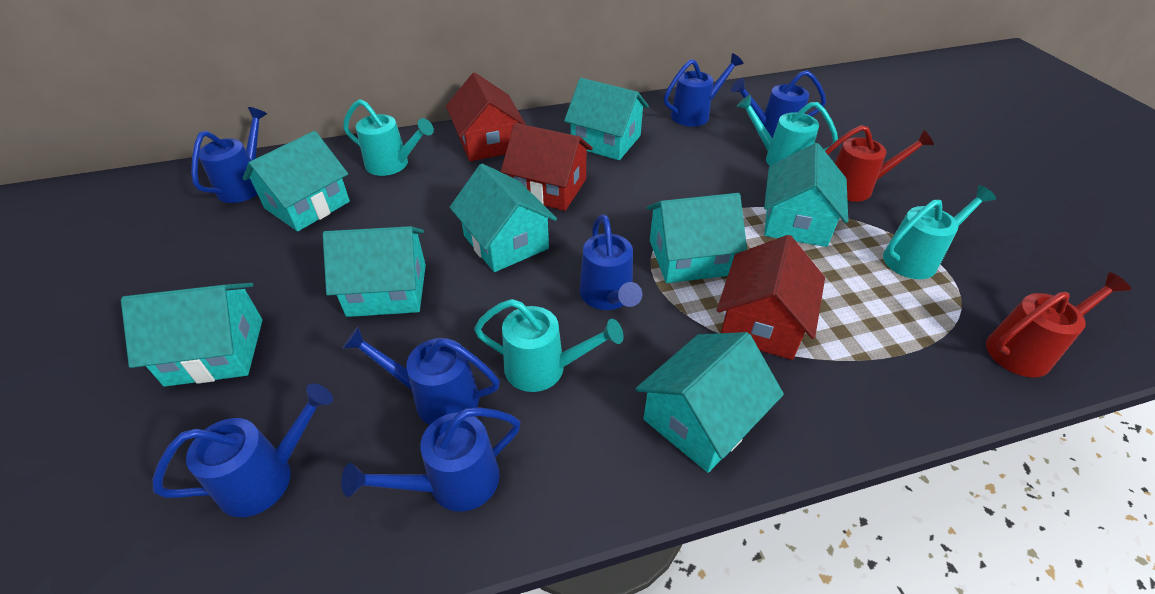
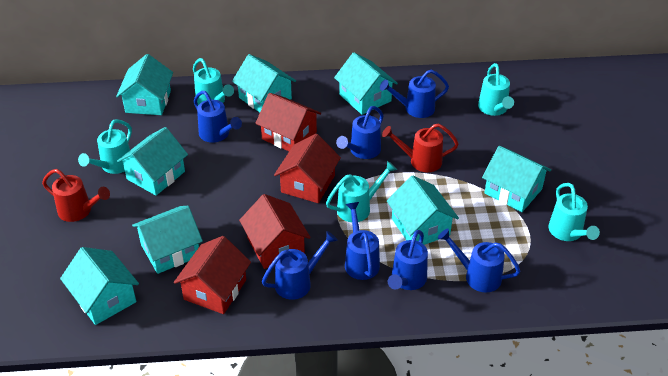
red house: [446,73,526,161] [501,123,593,211] [717,235,825,360] = 3 -> [174,236,251,314] [239,194,311,269] [255,93,321,151] [274,134,341,203] = 4
turquoise watering can: [343,99,434,176] [474,299,624,392] [736,95,838,166] [883,185,996,279] = 4 -> [78,119,132,174] [193,58,234,105] [326,161,397,222] [478,63,514,116] [548,183,600,241] = 5

